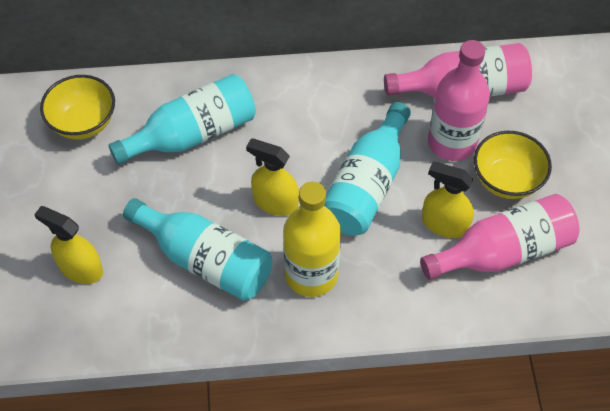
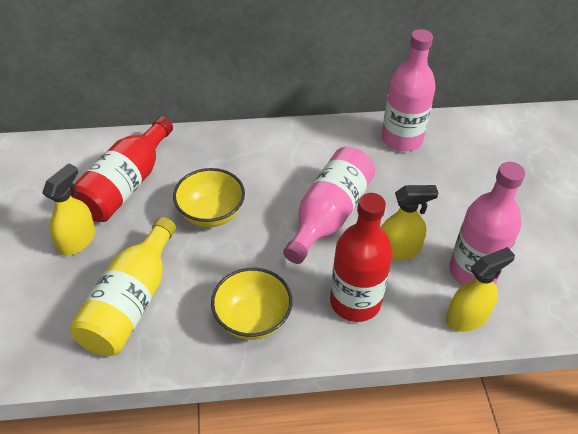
red bottle: none = 0 -> [69,117,173,222] [330,193,393,322] = 2
turquoise bottle: [109,74,256,165] [123,198,273,301] [324,102,411,236] = 3 -> none = 0

